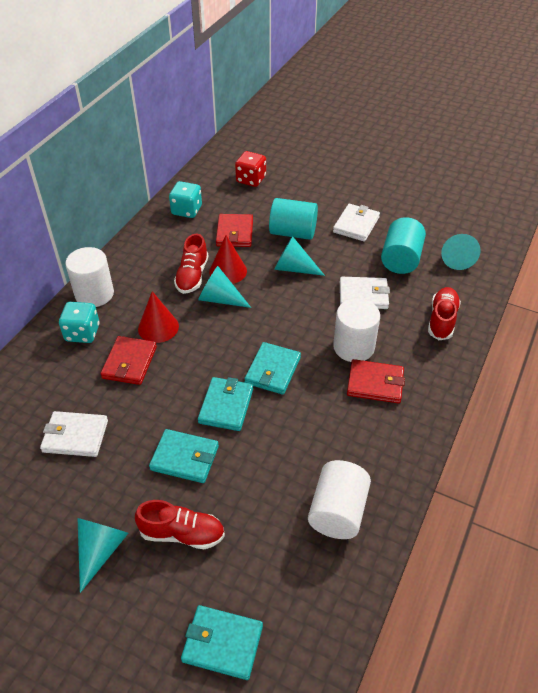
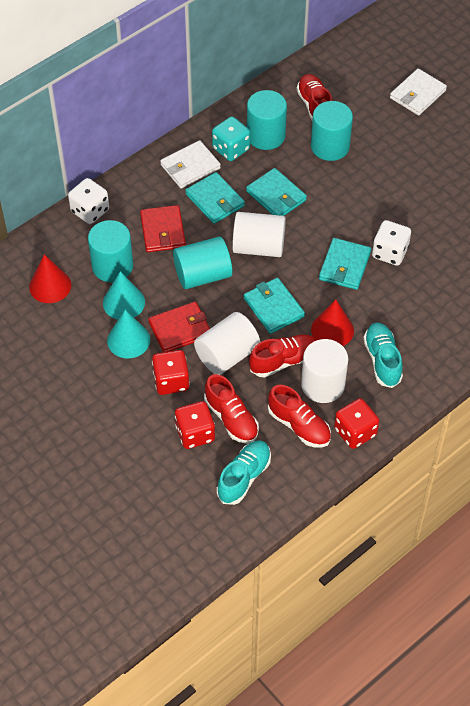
red dice: [235,151,266,187] = 1 -> [152,350,190,395] [175,401,215,449] [334,398,379,449] = 3
red shoe: [135,500,225,549] [174,234,208,294] [428,287,461,340] = 3 -> [204,374,259,444] [249,335,316,378] [268,385,331,447] [297,74,333,120] = 4
red wallet: [101,336,157,385] [216,214,253,247] [347,359,405,403] = 3 -> [140,205,186,252] [149,302,210,352] = 2
turquoise cone: [78,518,128,593] [198,266,251,308] [274,236,325,276] [441,234,481,270] = 4 -> [103,271,145,320] [107,310,150,358] = 2
turquoise cylinder: [269,198,318,240] [381,217,426,274] = 2 -> [88,220,133,282] [173,237,232,289] [247,90,287,150] [311,101,353,161] = 4
turquoise dice: [59,302,100,343] [169,181,202,218] = 2 -> [212,116,250,161] = 1
turquoise shoe: none = 0 -> [217,440,271,505] [363,323,403,388] = 2
white dice: none = 0 -> [68,178,109,224] [372,220,411,266] = 2
white wallet: [40,411,108,457] [333,204,380,242] [340,277,390,309] = 3 -> [160,140,221,188] [390,69,447,115] = 2

